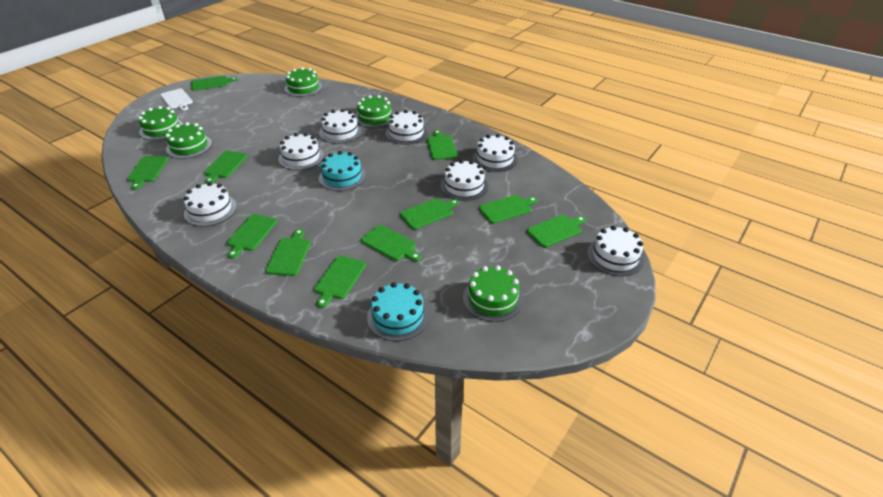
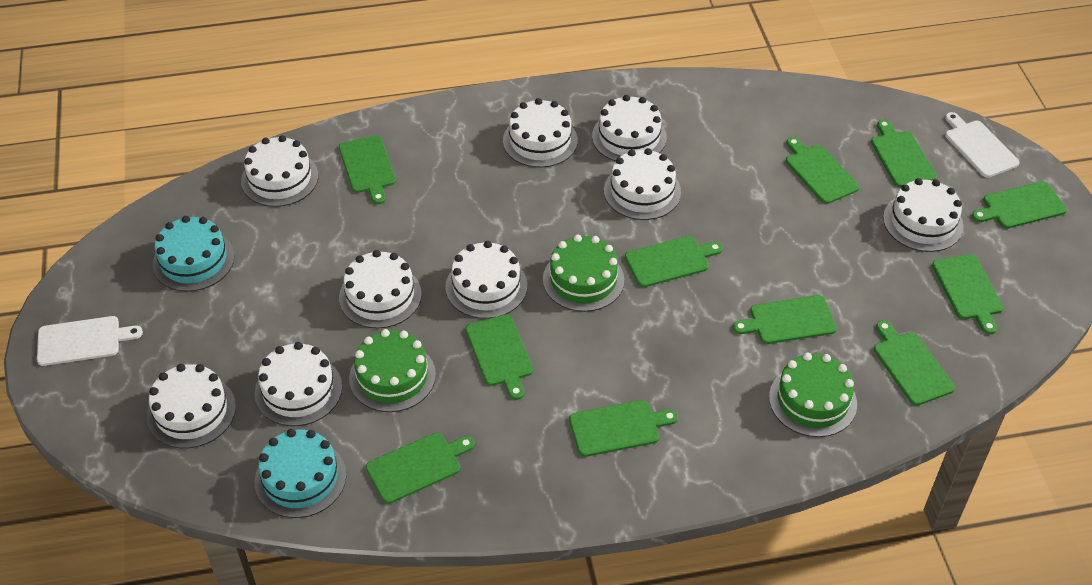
green cake: [138,106,183,140] [165,122,212,159] [285,67,322,97] [355,95,394,128] [463,266,523,322] = 5 -> [349,329,436,412] [543,235,624,312] [769,353,857,437] = 3
white cake: [184,182,237,226] [278,133,324,170] [319,109,362,144] [386,110,428,145] [440,160,488,201] [473,134,518,172] [587,226,644,276] = 7 -> [147,364,236,448] [241,135,318,207] [255,342,342,426] [339,250,422,328] [445,241,527,319] [503,98,578,167] [592,95,667,161] [604,148,681,220] [883,178,964,252] = 9
white cutting board: [160,88,193,111] = 1 -> [37,316,143,366] [945,112,1020,178] = 2

